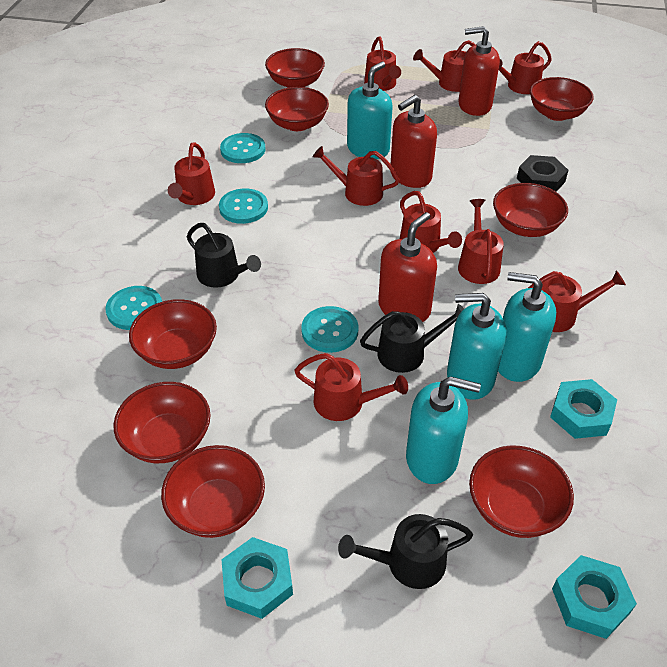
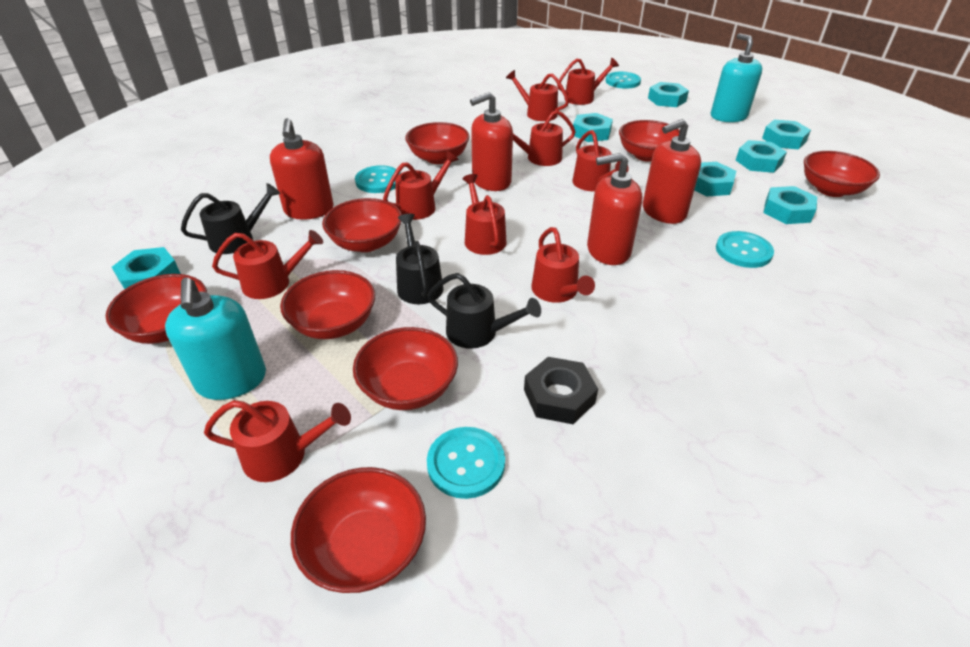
red soap dispenser: [378,212,437,322] [390,95,437,188] [459,26,500,116] = 3 -> [270,118,334,220] [470,92,513,191] [587,153,642,265] [643,119,701,224] = 4
turquoise nut: [221,537,293,619] [550,379,617,439] [552,555,637,639] = 3 -> [112,247,181,289] [573,113,613,142] [648,82,689,107] [695,162,736,196] [736,140,787,173] [762,120,811,149] [763,186,817,224] = 7
turquoise soap dispenser: [347,62,393,159] [406,376,481,484] [447,293,506,400] [498,272,556,382] = 4 -> [165,278,266,400] [711,33,762,122] = 2

